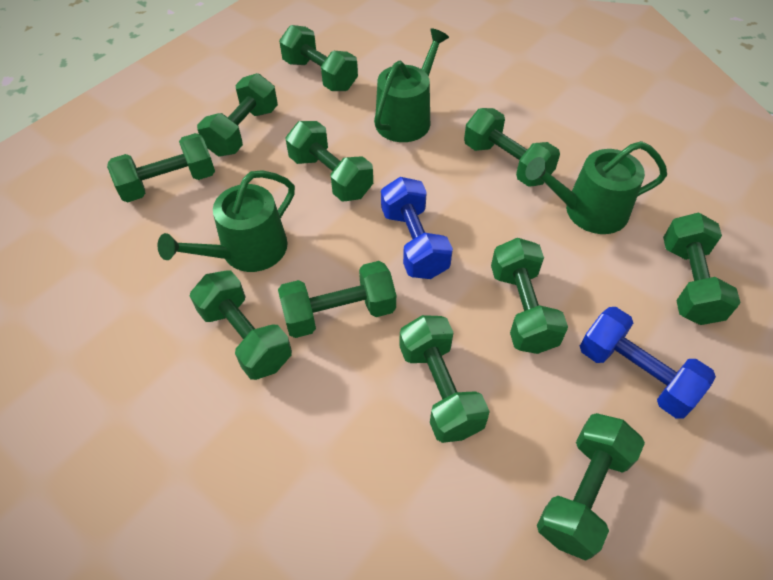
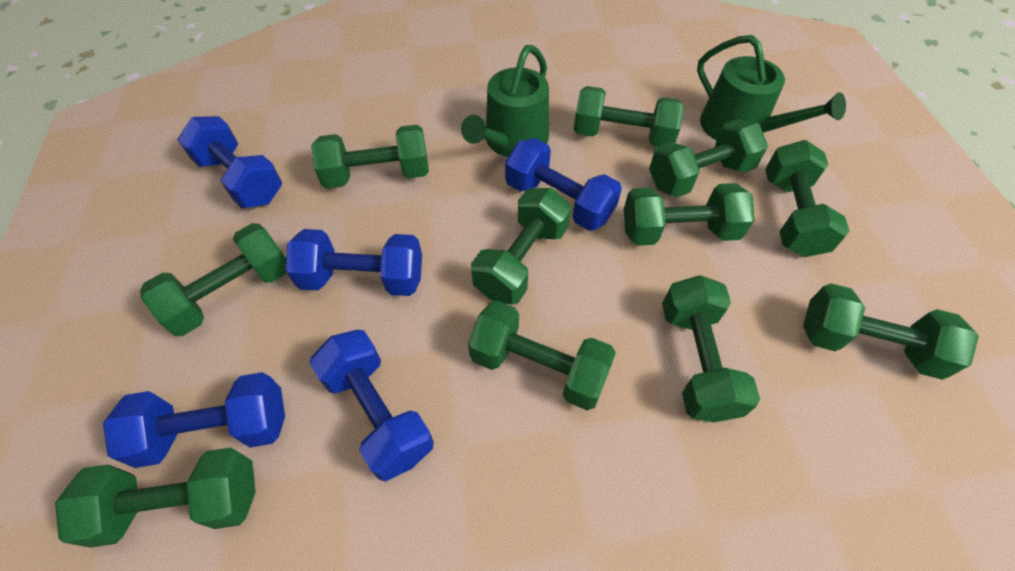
blue dumbbell: [381,177,453,279] [580,307,716,419] = 2 -> [103,372,285,468] [177,116,282,208] [285,229,422,296] [309,330,434,482] [505,138,622,231] = 5
green watering can: [157,170,295,272] [374,28,449,142] [525,141,667,234] = 3 -> [461,45,549,157] [697,35,846,140] = 2

